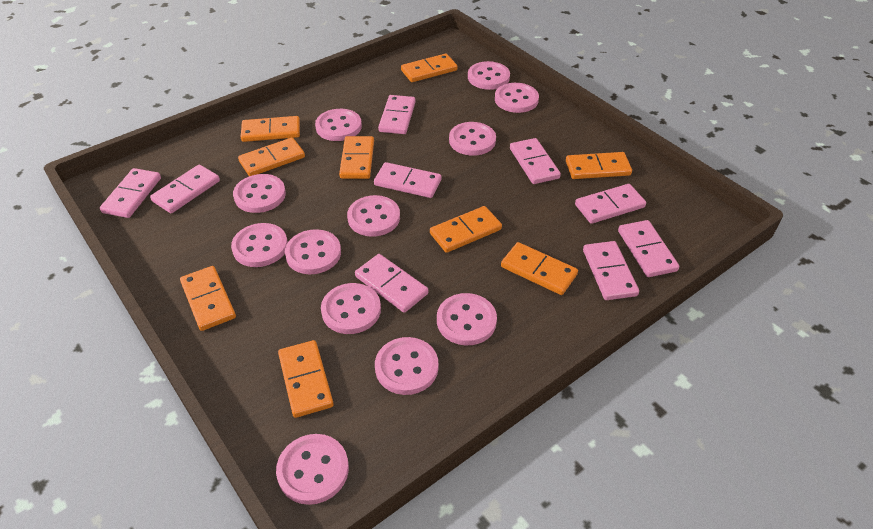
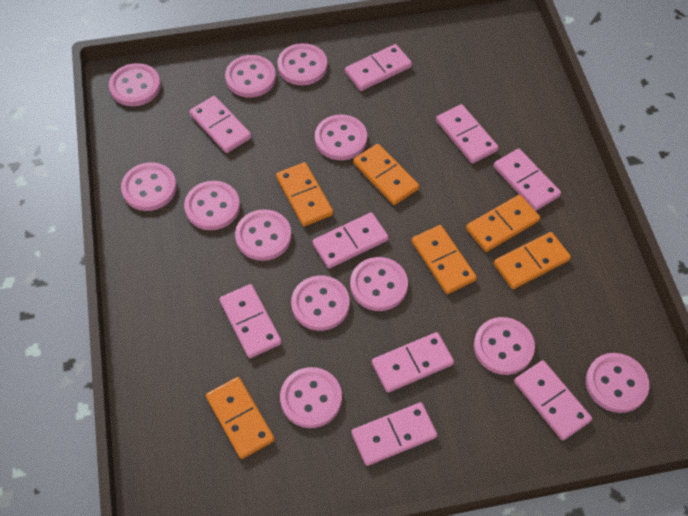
orange domino: [180,266,236,331] [238,137,305,176] [241,116,300,142] [278,340,334,418] [339,136,374,179] [401,54,458,82] [430,206,502,253] [501,242,578,295] [566,152,632,179] = 9 -> [206,377,275,459] [276,162,333,226] [353,144,419,205] [412,225,477,294] [466,195,540,252] [494,232,571,289] = 6

